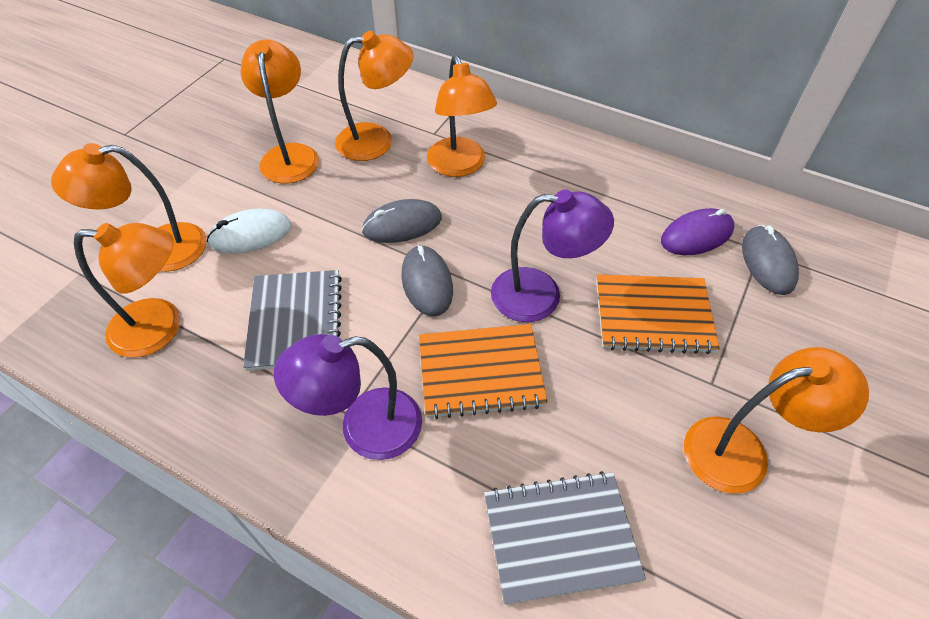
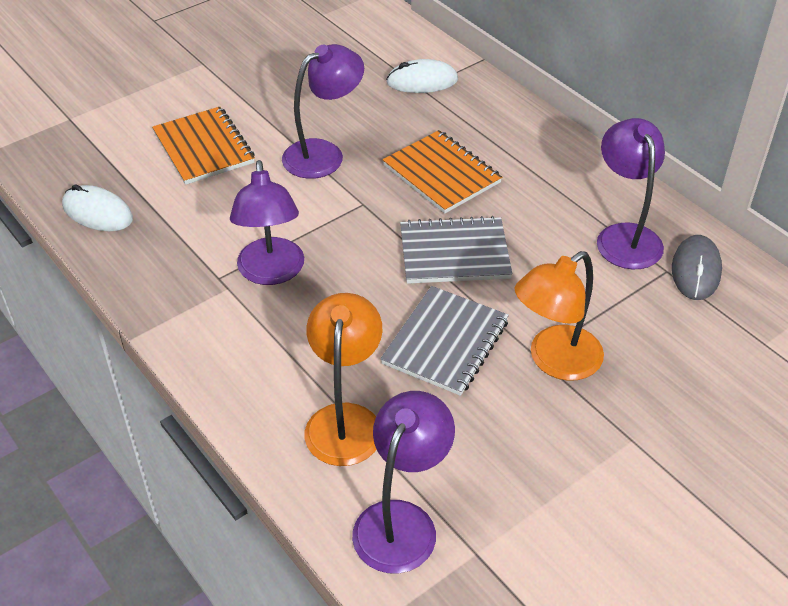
grey mouse: [362,199,442,243] [401,245,453,316] [742,225,799,295] = 3 -> [672,235,722,300] = 1
orange lamp: [51,143,207,272] [74,223,180,358] [240,39,319,183] [335,31,414,161] [427,55,497,177] [684,347,869,494] = 6 -> [305,293,382,466] [515,251,604,381] = 2
purple lamp: [274,334,422,460] [491,189,614,322] = 2 -> [230,160,304,285] [282,44,364,179] [352,391,455,574] [597,118,665,269] = 4
purple mouse: [661,208,734,255] = 1 -> none = 0
white mouse: [207,209,292,254] = 1 -> [62,184,133,231] [386,59,458,93] = 2

